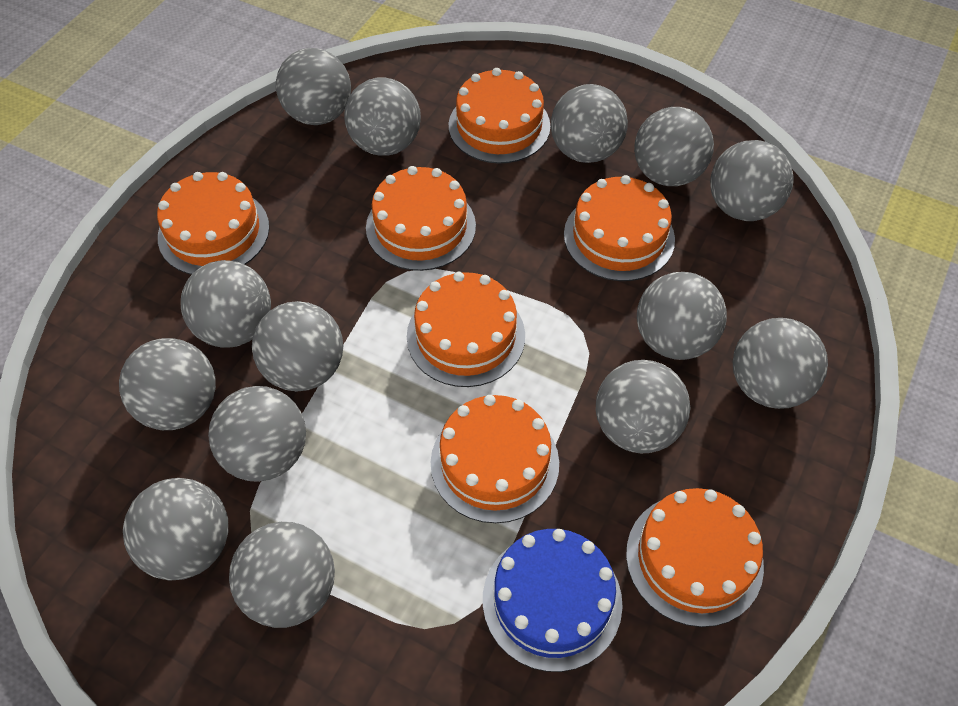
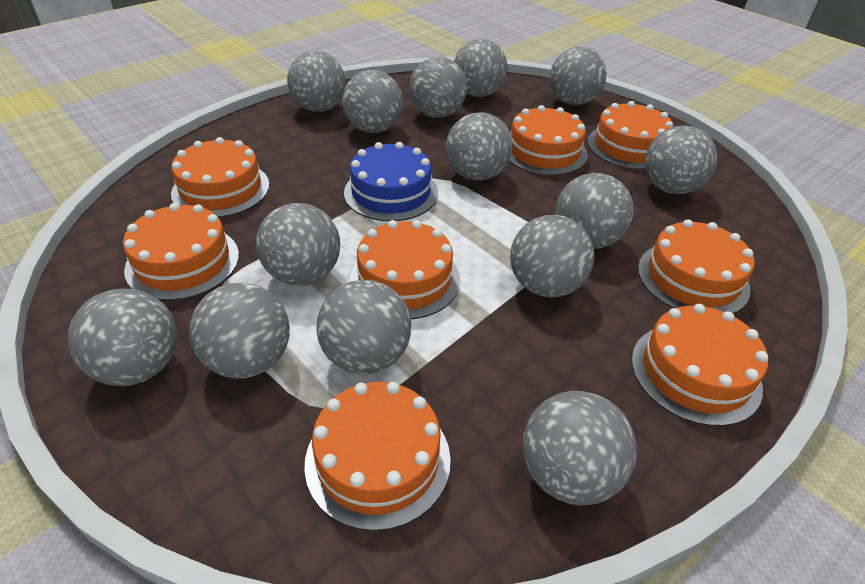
orange cake: [157,172,269,275] [366,166,476,271] [407,272,525,387] [431,395,559,523] [448,68,550,164] [564,175,675,281] [626,488,764,627] = 7 -> [123,203,239,301] [171,137,269,218] [304,382,451,531] [350,220,460,319] [509,105,587,175] [588,101,673,170] [632,304,768,426] [638,219,754,314] = 8

